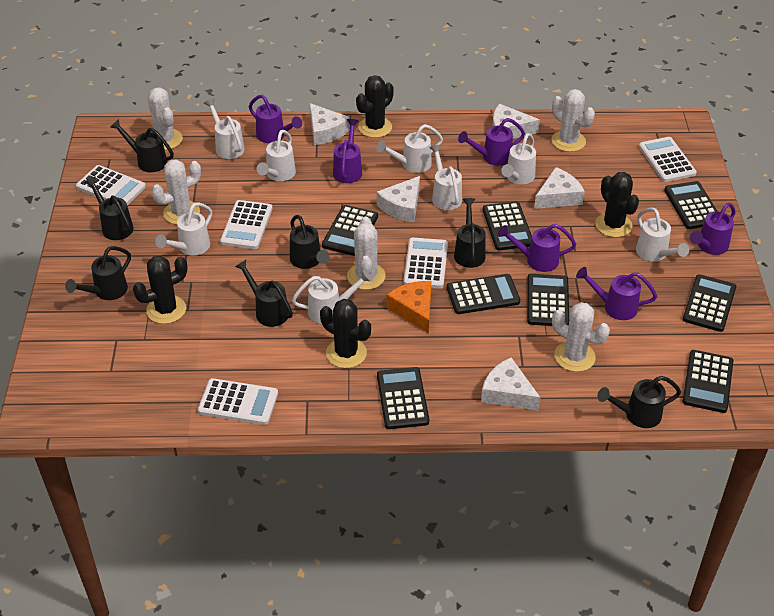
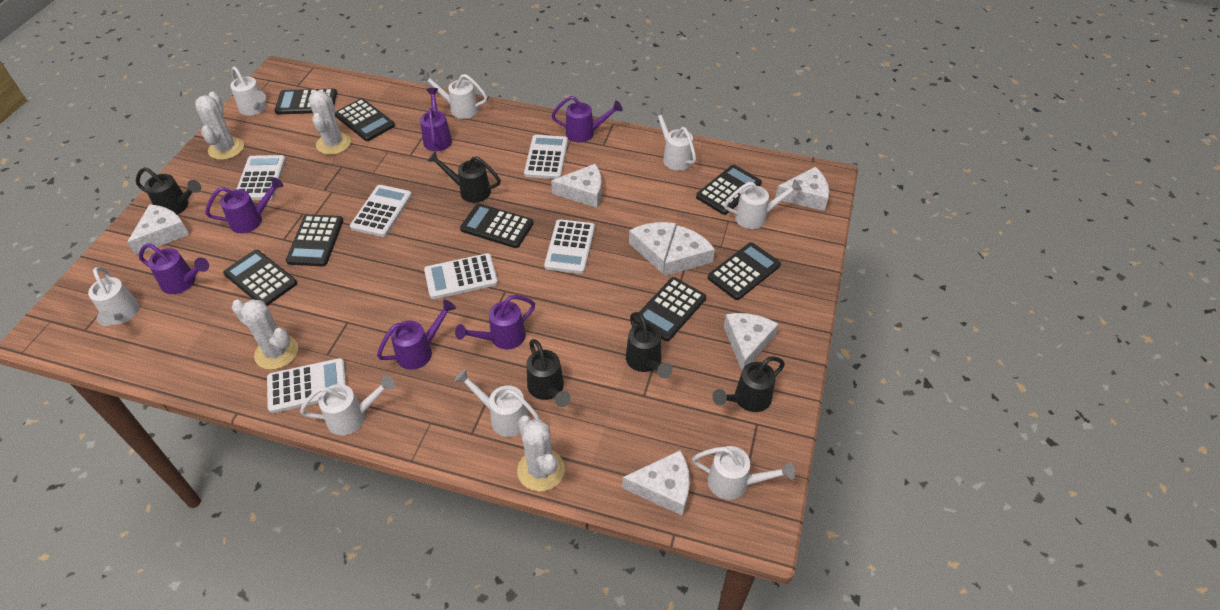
black cactus: [133,256,188,324] [320,299,371,368] [356,75,394,138] [595,172,639,237] = 4 -> none = 0
black watering can: [65,246,131,300] [84,176,134,240] [110,119,174,172] [235,260,293,327] [290,215,330,269] [454,198,486,268] [597,376,681,428] = 7 -> [136,167,201,215] [428,152,501,203] [527,339,571,407] [626,312,672,378] [712,356,785,412] = 5
orange cheese: [387,281,431,334] = 1 -> none = 0
white cactus: [147,87,183,150] [152,159,201,225] [347,217,386,290] [551,89,595,152] [552,302,610,372] = 5 -> [195,92,244,160] [232,299,298,370] [308,90,351,155] [517,415,565,492] = 4
white calculator: [76,165,146,205] [198,378,278,425] [220,200,273,249] [403,237,448,288] [639,137,697,182] = 5 -> [236,155,286,200] [267,358,347,413] [350,185,412,237] [424,253,498,299] [524,135,568,179] [544,219,595,274] = 6
white cheese: [310,103,350,145] [377,176,420,222] [481,357,540,410] [492,104,540,139] [534,167,585,209] = 5 -> [127,204,189,255] [551,164,602,208] [622,450,690,516] [629,222,676,274] [664,225,715,276] [724,313,778,370] [775,167,829,211] = 7

